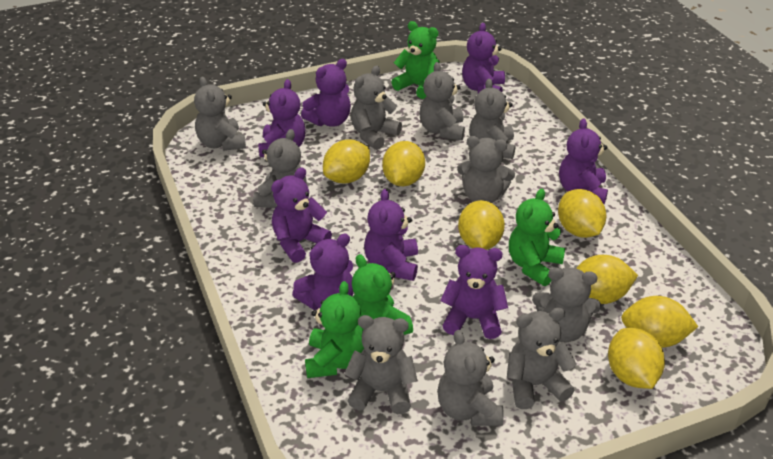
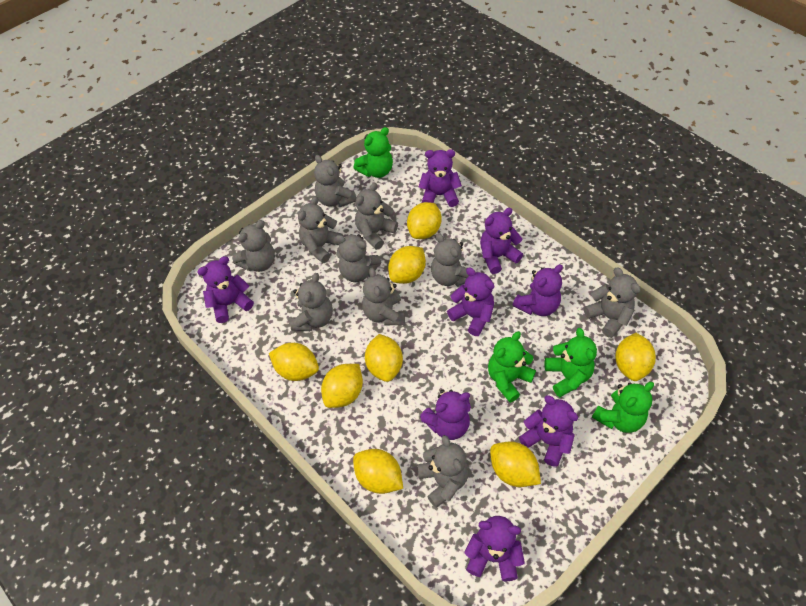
yellow lemon: [323,139,370,183] [382,141,425,186] [458,200,505,250] [558,189,607,238] [577,255,638,304] [608,328,665,389] [621,296,698,348] = 7 -> [269,343,319,381] [321,364,363,408] [353,449,403,494] [365,334,403,382] [388,246,426,284] [407,202,441,239] [490,441,541,487] [615,333,656,381] = 8

